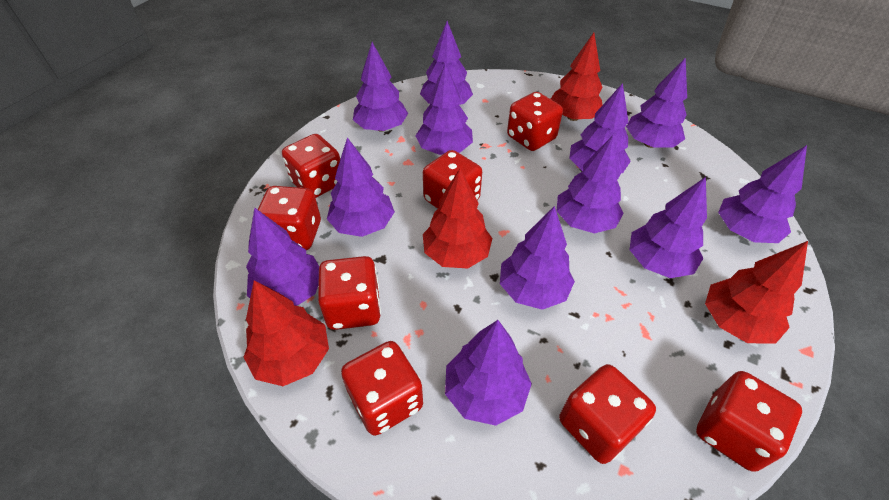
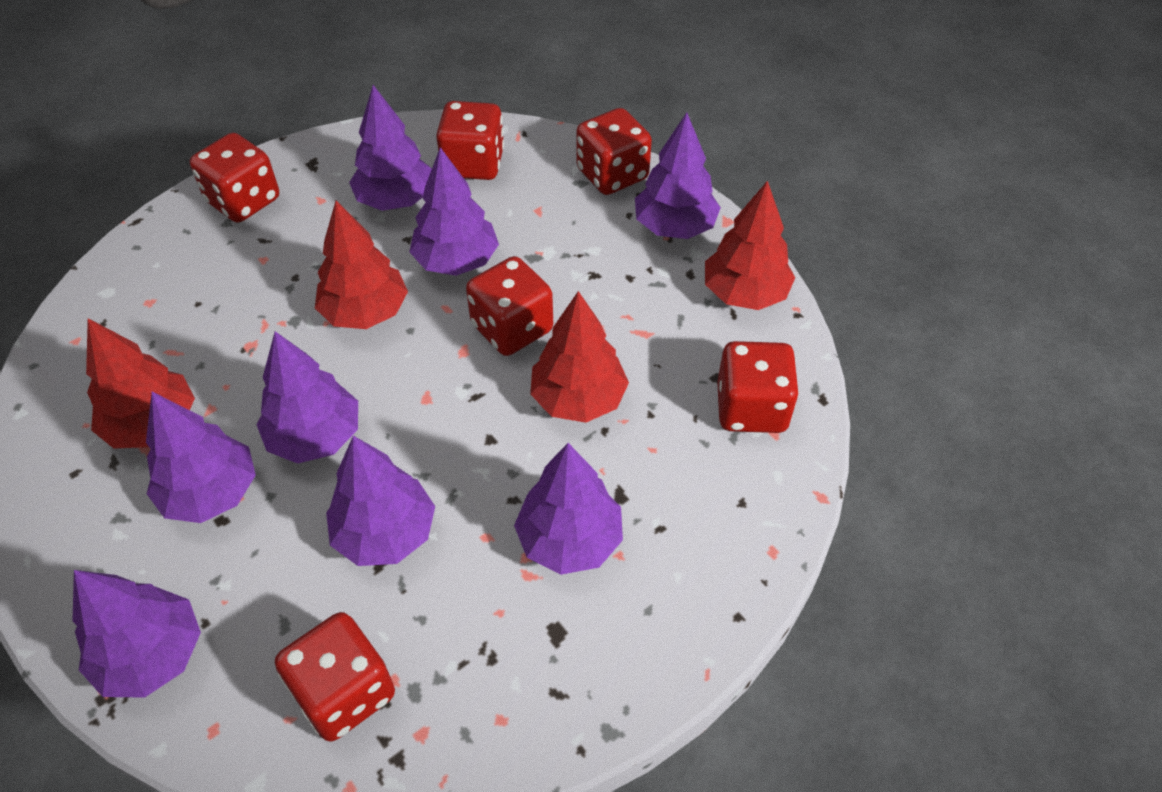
purple tree: [246,207,319,306] [327,137,395,237] [353,42,408,132] [416,63,473,155] [420,21,473,105] [445,320,532,426] [500,206,575,310] [556,135,624,233] [569,83,631,173] [626,57,687,148] [629,177,707,278] [718,145,807,243] = 12 -> [72,570,201,698] [146,392,256,523] [257,331,358,464] [326,436,435,566] [349,85,432,211] [409,147,499,276] [514,443,623,575] [635,113,721,239] = 8
red dice: [257,186,321,250] [282,134,340,198] [318,256,381,330] [341,341,423,436] [423,150,482,209] [507,92,563,151] [559,364,656,464] [696,371,802,472] = 8 -> [190,133,279,223] [275,612,395,741] [436,101,504,180] [466,256,553,356] [576,108,652,195] [717,341,799,433] = 6

